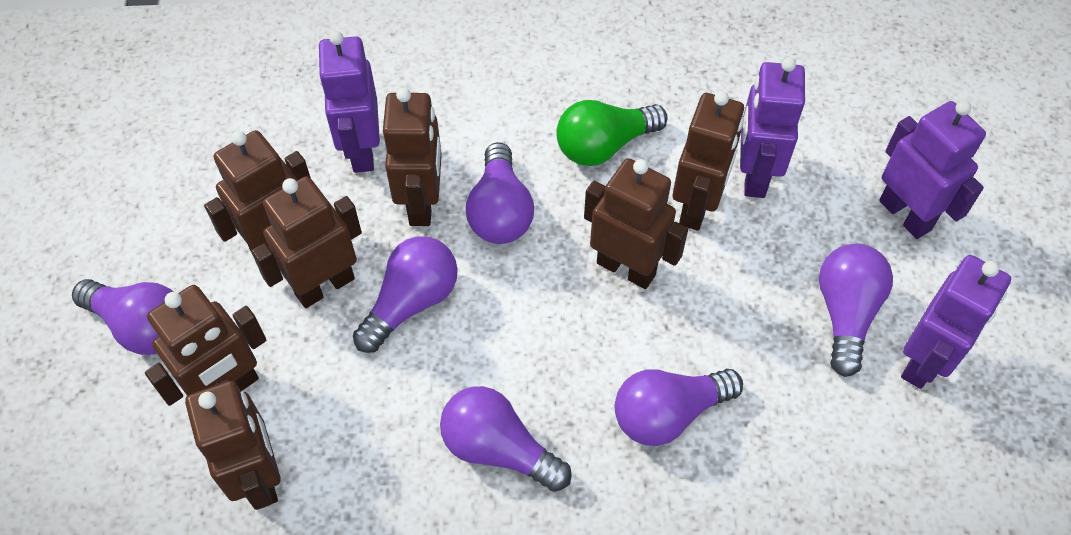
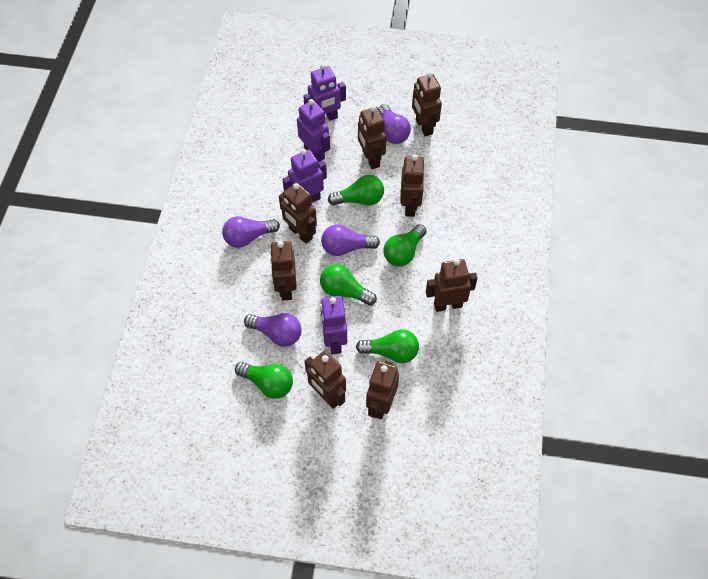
brown robot: [145,285,266,406] [185,379,281,510] [204,130,311,251] [251,176,362,308] [383,87,442,226] [584,158,688,289] [673,91,744,230] = 7 -> [270,241,297,301] [279,183,317,244] [305,351,346,409] [358,106,387,169] [366,360,399,419] [401,155,425,217] [412,72,442,136] [426,259,478,312] = 8
green light bulb: [556,100,668,166] = 1 -> [235,362,293,399] [320,264,377,306] [328,175,384,205] [356,329,419,363] [383,224,427,266] = 5
purple light bulb: [72,279,173,355] [353,236,458,353] [440,386,572,492] [466,142,534,244] [615,369,743,446] [819,244,893,377] = 6 -> [222,216,280,248] [244,313,302,347] [321,224,380,256] [378,104,411,144] = 4

